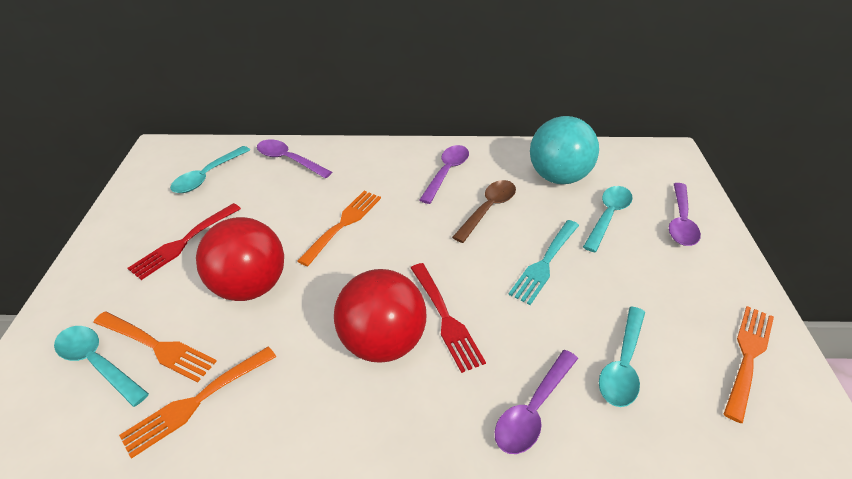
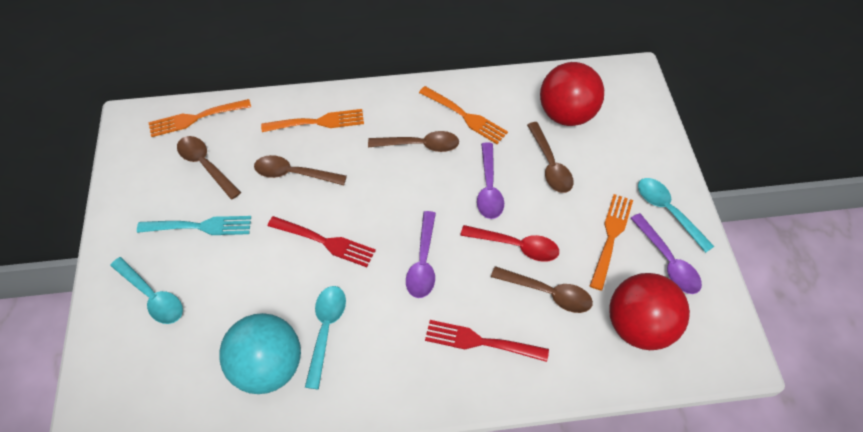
brown spoon: [452,180,516,243] = 1 -> [177,136,241,200] [254,155,347,185] [368,131,459,152] [491,266,593,313] [527,122,574,193] = 5
purple spoon: [257,139,332,179] [419,145,469,204] [495,350,578,454] [669,183,701,246] = 4 -> [406,211,436,298] [477,142,504,219] [630,213,702,294] = 3
red spoon: none = 0 -> [460,225,559,262] = 1
turquoise spoon: [54,326,149,407] [170,146,250,193] [583,186,633,252] [599,306,645,407] = 4 -> [110,257,183,324] [305,286,346,389] [638,178,714,253] = 3

